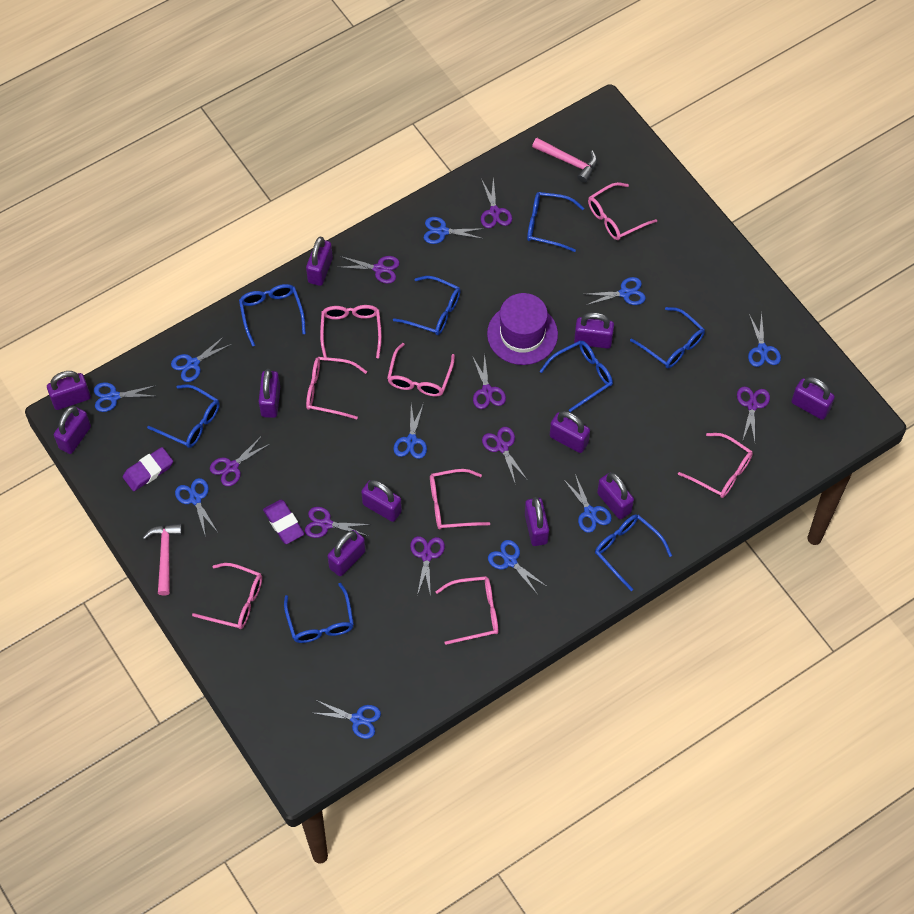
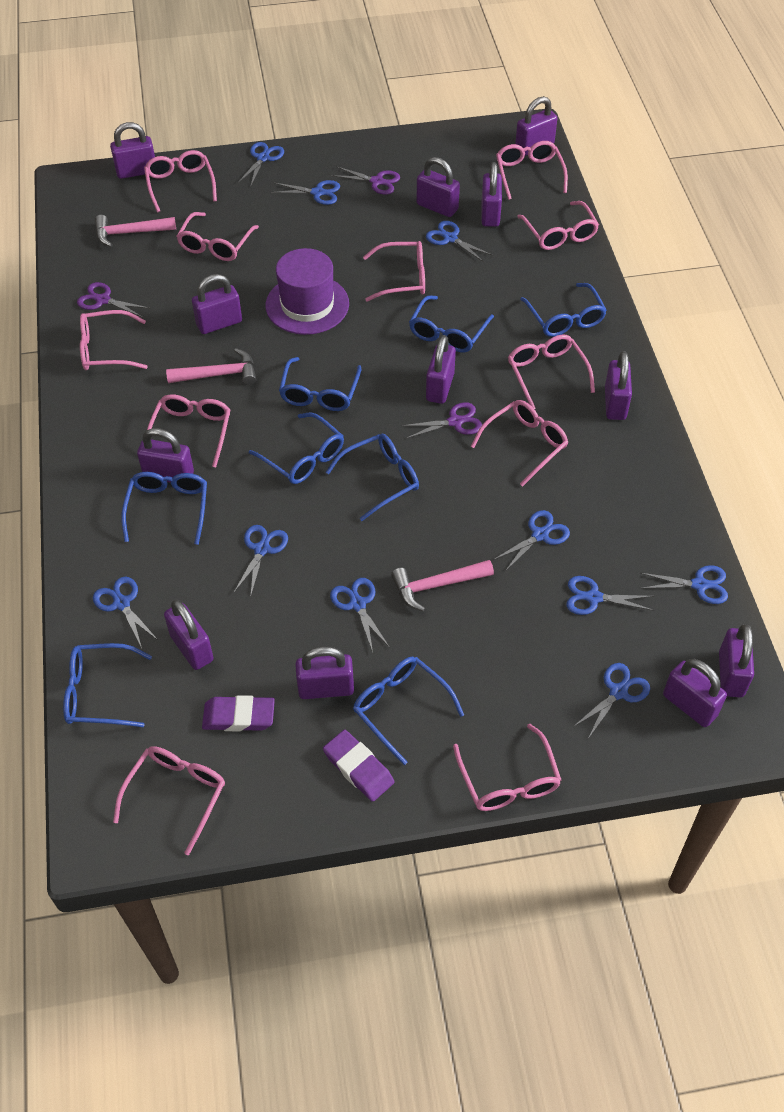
pink glasses: [192,563,262,629] [306,357,367,419] [320,305,382,358] [387,343,455,397] [430,469,490,530] [435,576,498,645] [588,182,657,240] [678,433,753,498] = 8 -> [80,310,148,370] [113,746,225,855] [144,150,217,212] [147,394,231,467] [176,212,259,261] [363,241,425,302] [453,724,561,811] [471,400,568,487] [496,141,568,200] [508,335,595,409] [517,201,599,250] = 11
pink hammer: [143,524,182,596] [532,138,597,183] = 2 -> [95,215,176,247] [166,348,256,385] [391,560,494,611] = 3
purple padlock: [47,371,91,410] [54,406,91,454] [259,369,280,418] [306,237,333,286] [328,530,366,576] [361,480,402,522] [525,497,549,546] [550,411,590,453] [574,312,614,349] [597,472,634,519] [792,377,835,420] = 11 -> [110,122,155,179] [137,428,194,483] [164,600,214,670] [192,274,242,334] [295,646,354,699] [416,157,460,217] [426,335,456,404] [481,162,502,227] [515,96,557,156] [605,351,632,420] [663,659,727,727] [719,624,754,697] = 12
purple scissors: [210,437,270,486] [305,507,371,538] [340,256,400,284] [410,536,445,597] [472,352,506,409] [481,177,512,228] [482,427,526,482] [737,386,770,442] = 8 -> [77,282,151,317] [331,166,400,194] [401,402,482,439] = 3

